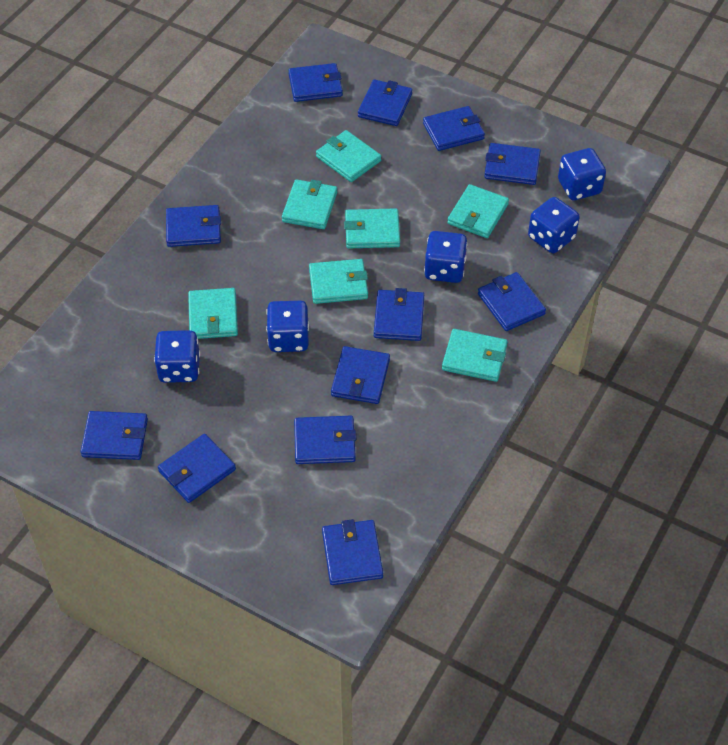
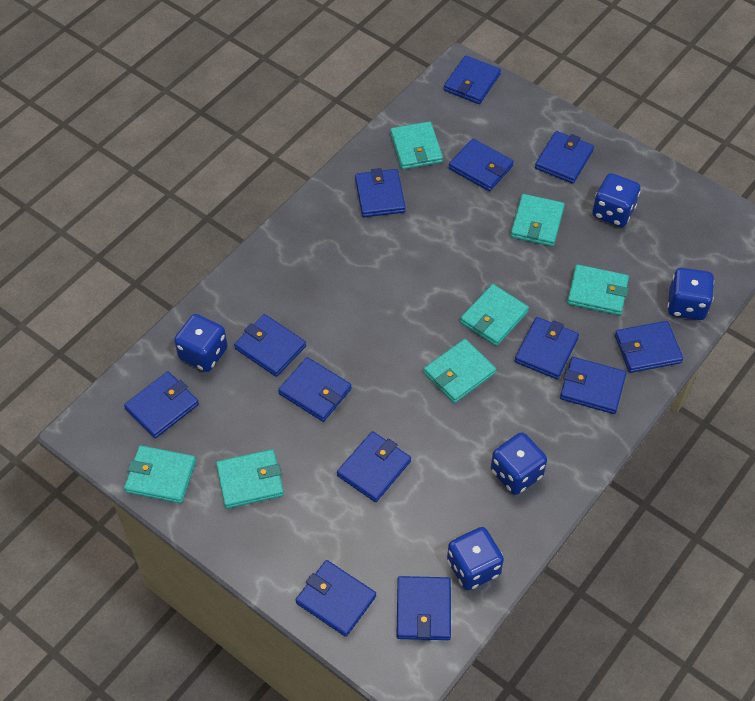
blue wallet: [80,411,148,460] [158,434,236,503] [166,205,221,247] [288,63,343,102] [294,416,356,464] [322,519,383,585] [331,346,390,404] [358,80,412,126] [374,288,424,341] [423,106,485,151] [478,272,546,331] [484,143,541,185] = 12 -> [124,371,199,438] [234,314,306,377] [278,357,352,422] [296,560,376,637] [337,431,411,502] [355,168,406,217] [396,576,451,640] [444,55,501,104] [449,139,514,191] [515,317,579,379] [535,131,594,184] [560,357,627,414] [615,321,683,373] = 13

